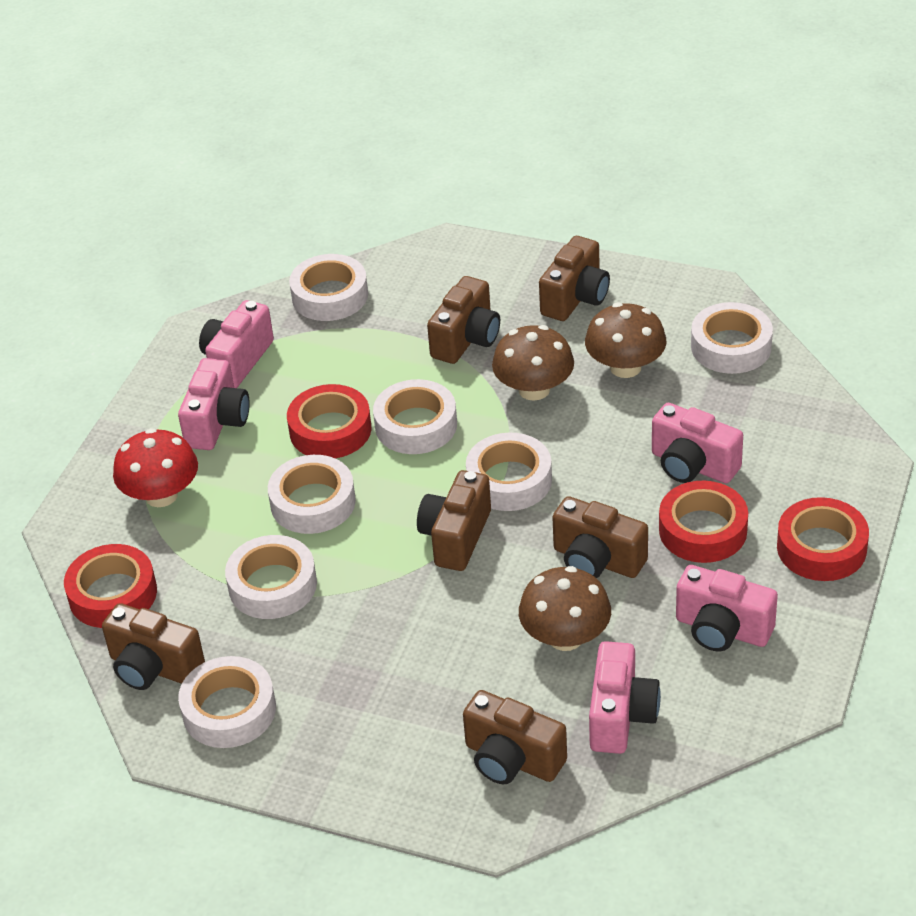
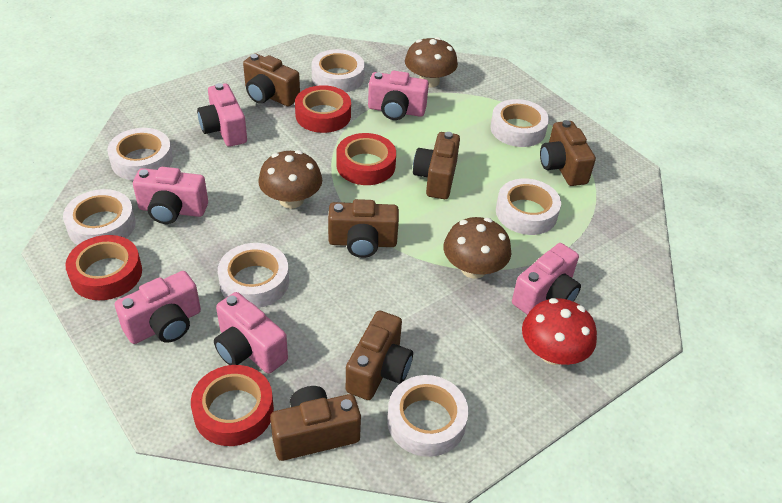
pink camera: [178,358,250,450] [199,300,274,388] [589,641,661,754] [652,403,743,483] [676,565,778,651] = 5 -> [115,271,201,344] [133,167,208,224] [197,83,247,147] [214,292,288,374] [368,71,429,120] [512,243,581,315] = 6

